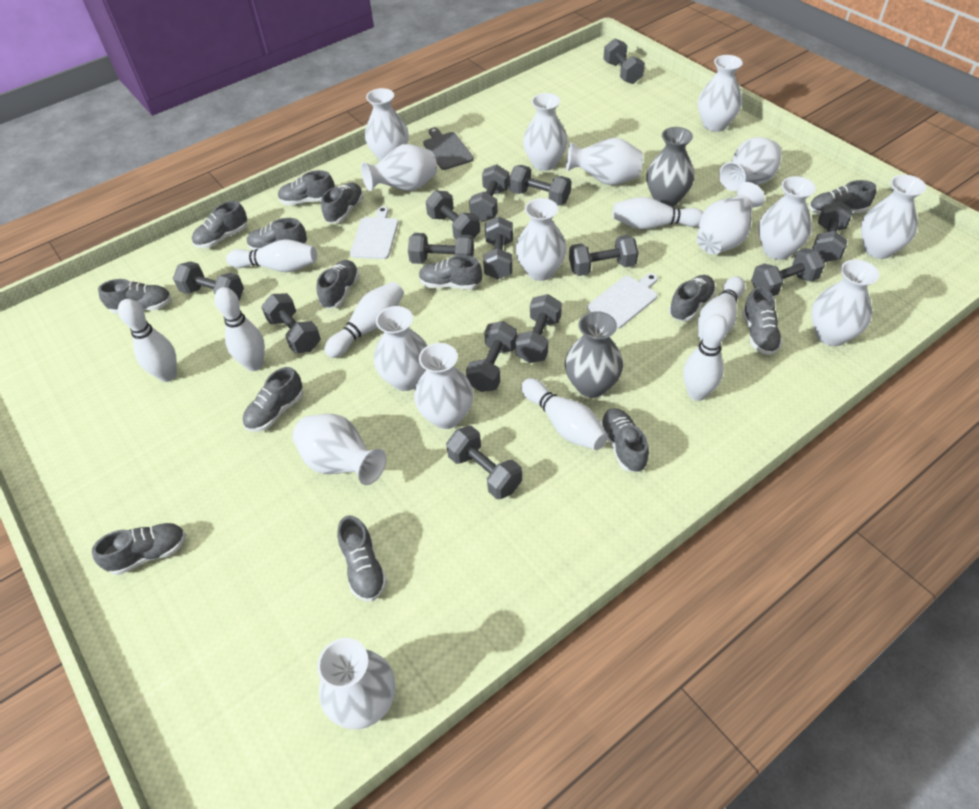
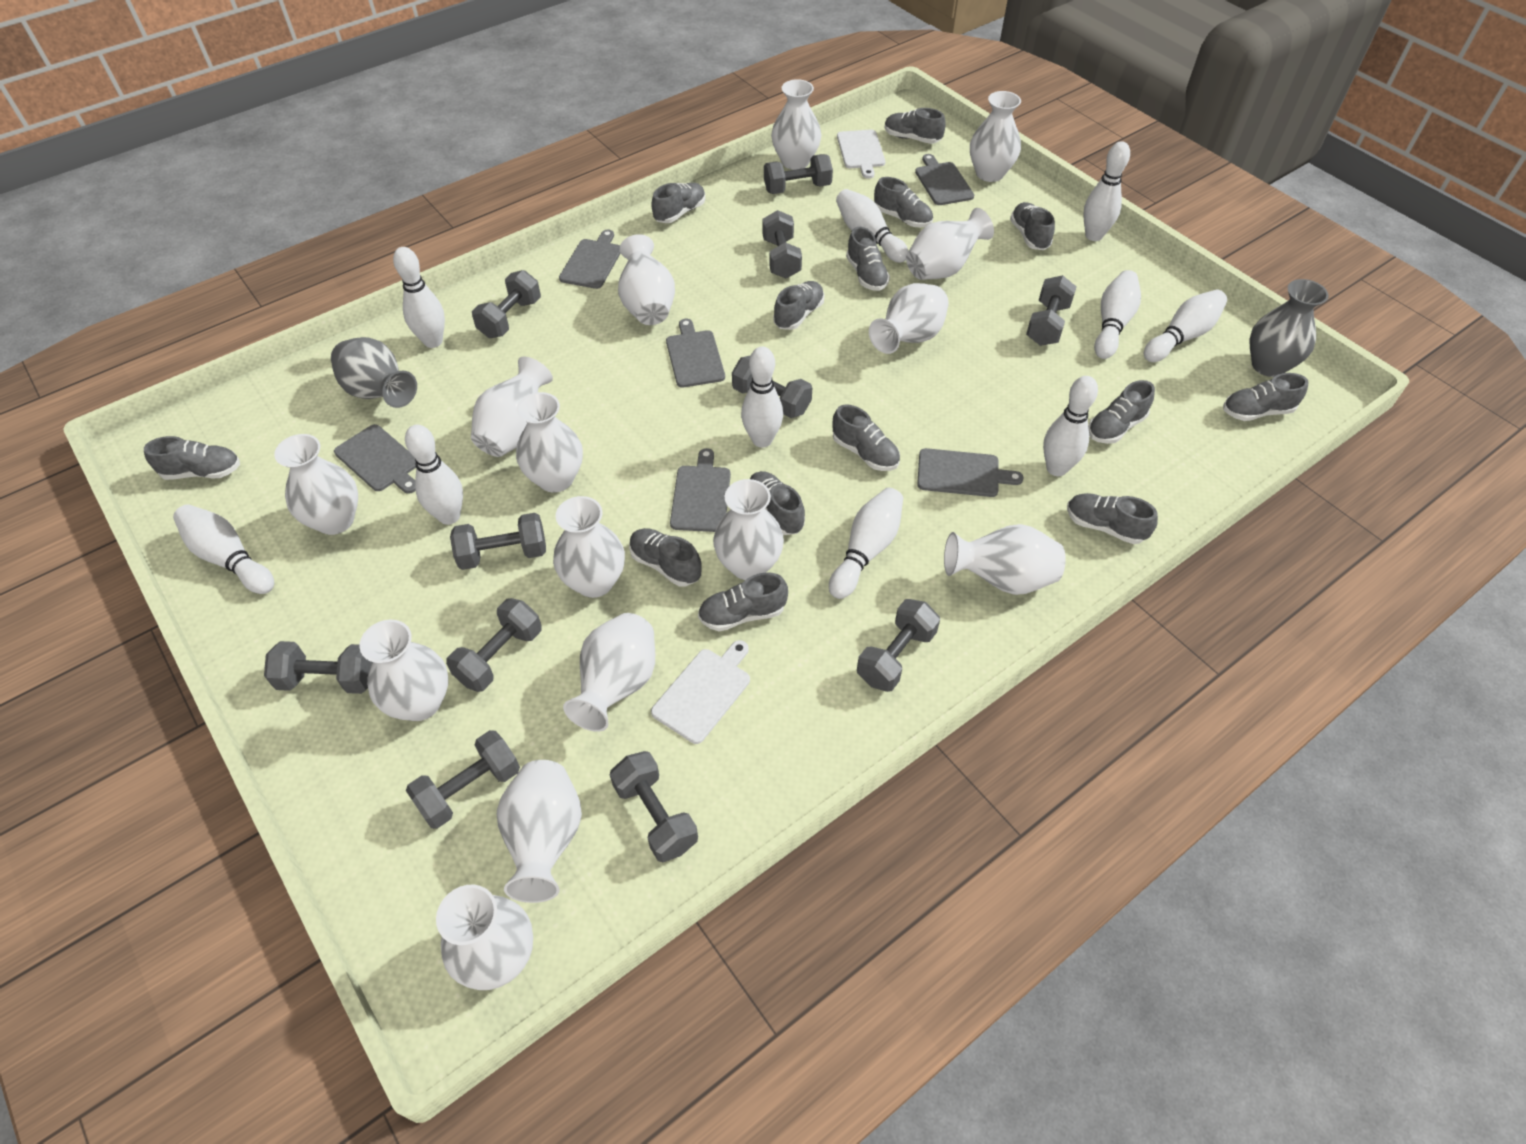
grey cutting board: [423,127,474,170] = 1 -> [334,424,416,494] [559,230,621,289] [666,319,725,388] [670,448,731,532] [915,154,974,205] [917,448,1024,497] = 6
grey dumbbell: [173,261,244,301] [261,293,321,353] [408,233,474,264] [426,190,480,239] [446,426,522,499] [466,321,517,392] [469,164,509,222] [483,217,513,279] [509,165,571,206] [515,294,562,363] [569,235,639,276] [603,38,645,84] [751,248,825,296] [812,201,853,262] = 14 -> [264,641,372,694] [406,730,520,829] [446,598,542,692] [450,513,546,570] [472,270,541,338] [610,751,698,862] [732,355,812,418] [762,210,802,279] [764,154,833,194] [857,599,940,692] [1026,275,1076,346] = 11
white bowling pin: [118,299,177,382] [214,287,265,371] [226,239,317,272] [324,282,404,358] [521,378,608,450] [613,197,703,229] [683,314,728,401] [698,276,745,341] = 8 -> [173,504,274,594] [393,247,445,348] [405,425,463,525] [741,347,783,448] [829,488,903,599] [836,189,908,263] [1043,376,1098,476] [1083,141,1130,241] [1094,270,1141,359] [1144,290,1227,362] = 10

